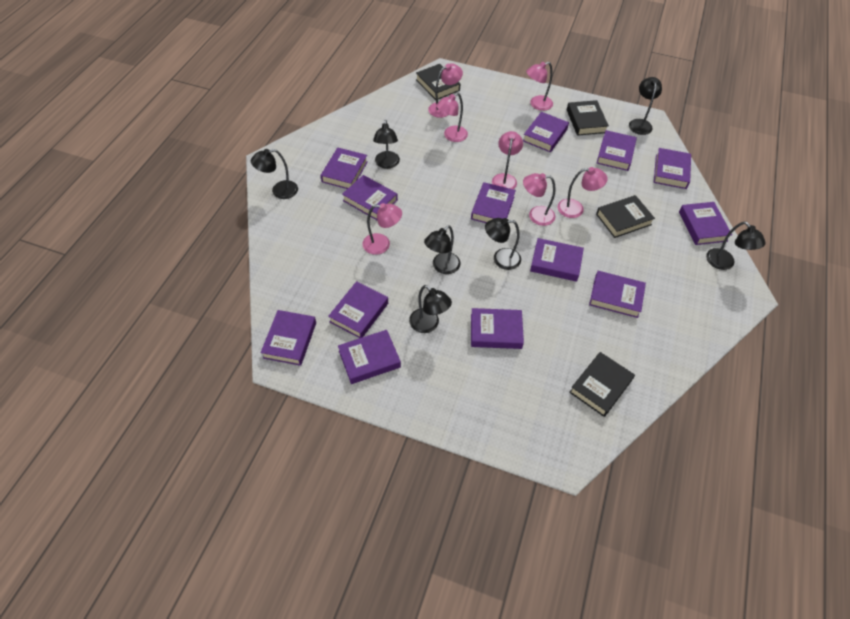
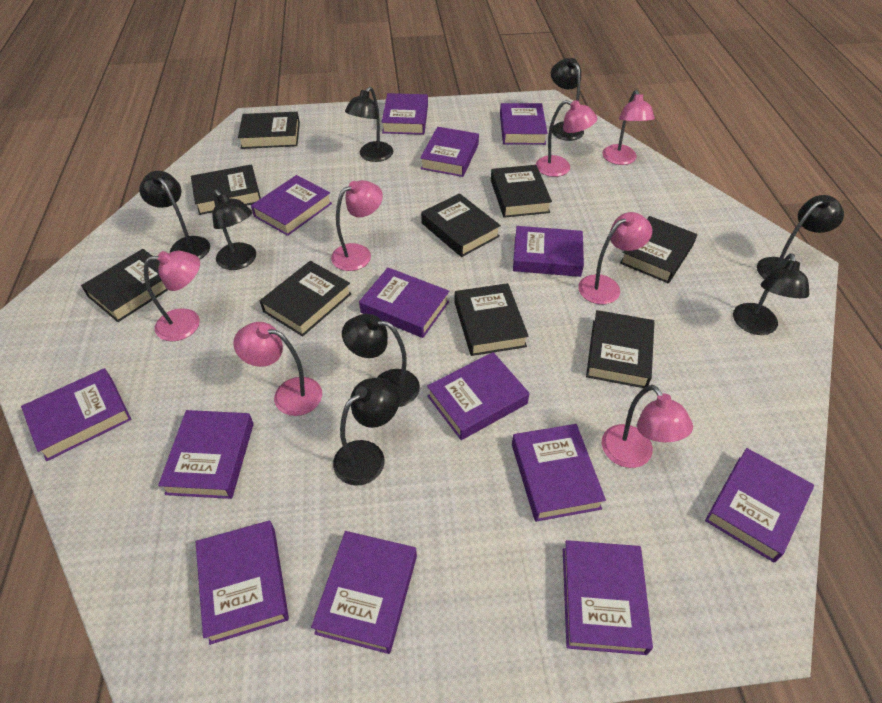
black book: [416,64,460,100] [567,100,609,136] [569,352,635,417] [596,195,655,238] = 4 -> [81,249,168,322] [191,164,261,215] [238,112,300,149] [260,261,352,336] [421,193,501,257] [454,283,529,356] [491,165,552,218] [586,310,654,388] [620,216,697,283] = 9
black lamp: [251,149,298,199] [373,120,400,169] [409,285,452,333] [424,225,460,274] [485,218,521,270] [629,77,662,135] [706,222,766,270] = 7 -> [139,171,210,259] [212,190,256,270] [333,377,399,486] [342,314,420,407] [345,87,393,162] [551,58,584,141] [733,253,809,335] [757,195,844,279] = 8
purple book: [261,310,316,366] [320,148,368,189] [328,281,388,338] [338,330,401,384] [342,175,398,220] [471,182,516,223] [471,308,524,349] [523,112,569,152] [530,238,584,282] [589,271,646,318] [597,130,637,171] [654,148,691,189] [679,202,732,245] = 13 -> [21,368,131,461] [158,410,254,499] [196,520,289,645] [251,175,332,236] [311,531,417,654] [359,267,449,338] [381,93,428,135] [420,127,479,177] [427,352,529,440] [500,103,548,145] [512,424,606,522] [513,226,584,277] [563,540,653,655] [705,448,814,562] = 14

